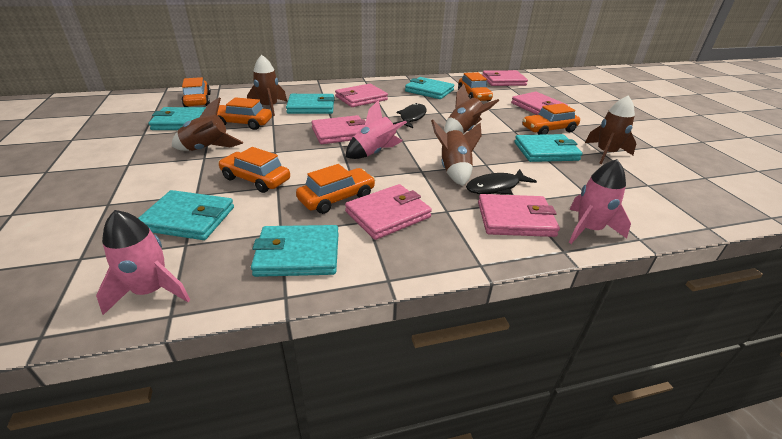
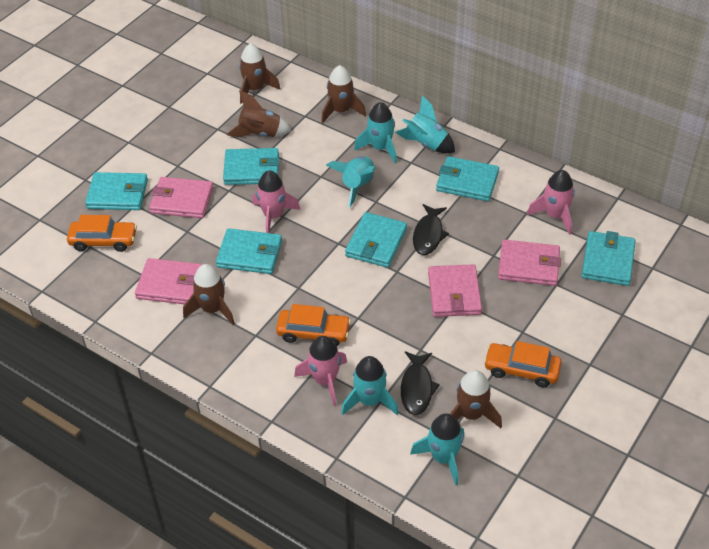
orange car: [182,77,211,107] [217,97,272,130] [218,147,290,193] [296,164,376,214] [458,72,493,101] [523,103,580,135] = 6 -> [67,215,137,252] [276,304,351,346] [484,341,562,387] = 3
pink wallet: [311,115,366,144] [335,84,388,107] [345,184,432,240] [478,194,560,237] [482,70,528,86] [511,92,568,115] = 6 -> [135,258,203,304] [149,177,213,218] [428,264,482,317] [498,240,561,286] = 4
turquoise rocket: none = 0 -> [326,156,376,208] [341,356,399,415] [354,102,397,163] [395,95,455,153] [410,413,464,485] = 5

